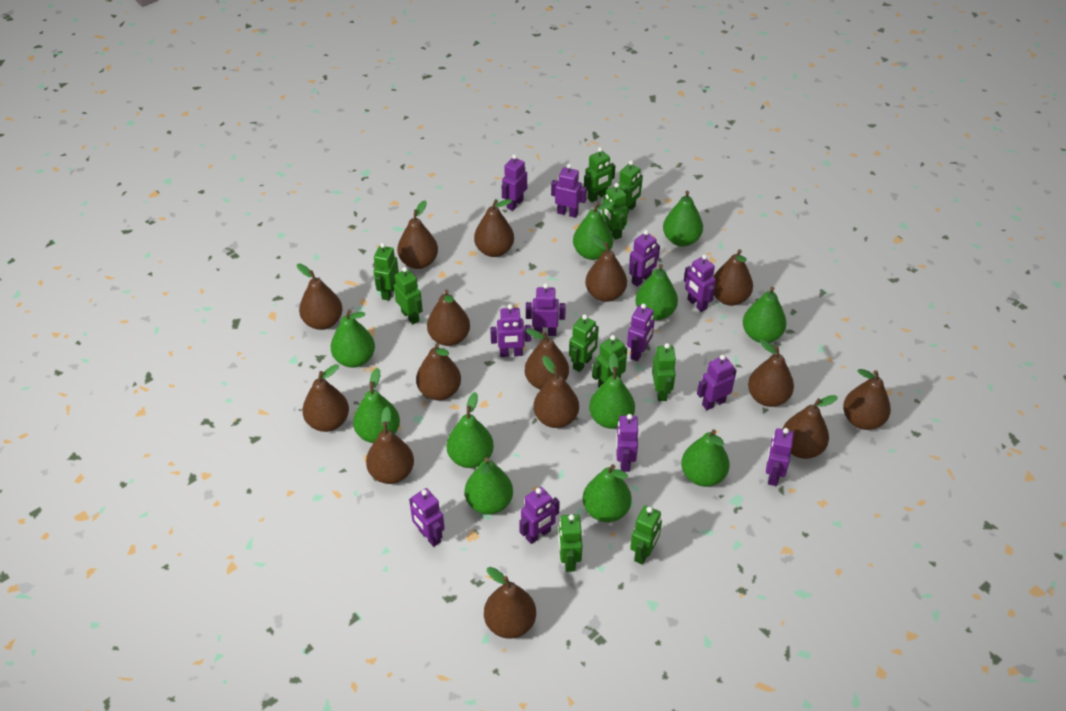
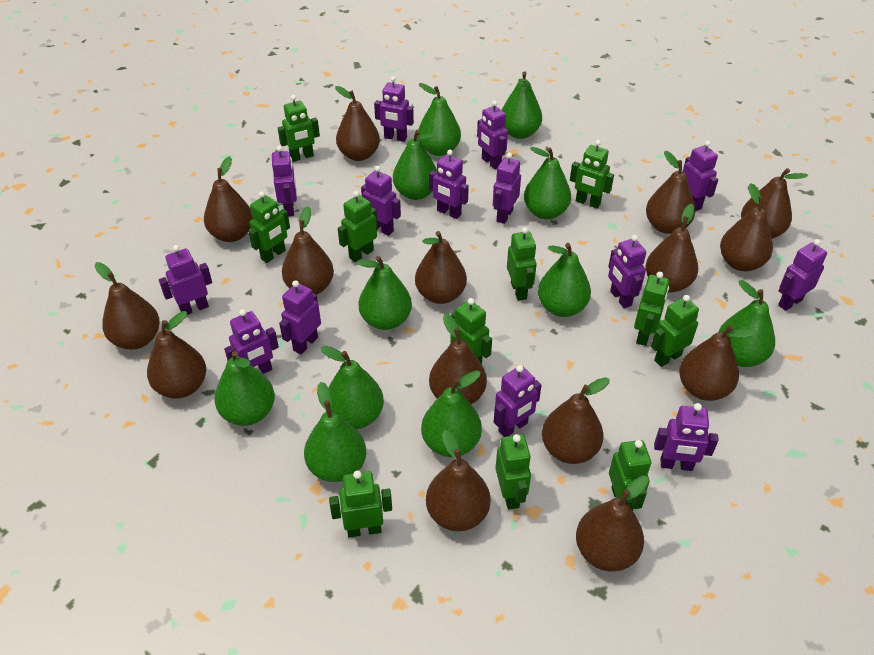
green robot: [373,243,399,301] [394,267,423,324] [558,514,582,572] [569,314,599,372] [584,147,615,202] [592,335,627,387] [602,183,628,240] [618,161,643,213] [630,505,662,565] [652,343,676,401] = 10 -> [248,191,290,263] [278,95,320,162] [329,470,392,538] [338,191,378,262] [450,298,492,364] [495,434,531,509] [507,227,537,301] [570,140,614,209] [609,440,651,511] [634,272,669,346] [651,295,699,367] = 11
purple robot: [409,488,445,547] [490,304,531,357] [502,154,527,211] [519,487,560,544] [526,283,566,336] [551,164,587,218] [616,414,638,472] [627,304,654,362] [629,230,660,287] [684,255,716,312] [697,355,737,410] [766,428,794,486] = 12 -> [159,245,212,315] [224,309,279,374] [272,146,297,216] [279,280,321,354] [361,166,401,236] [374,76,414,142] [429,150,469,219] [477,100,508,169] [493,153,521,224] [494,365,542,437] [608,235,646,308] [654,403,719,471] [683,141,718,211] [778,239,827,311] = 14

